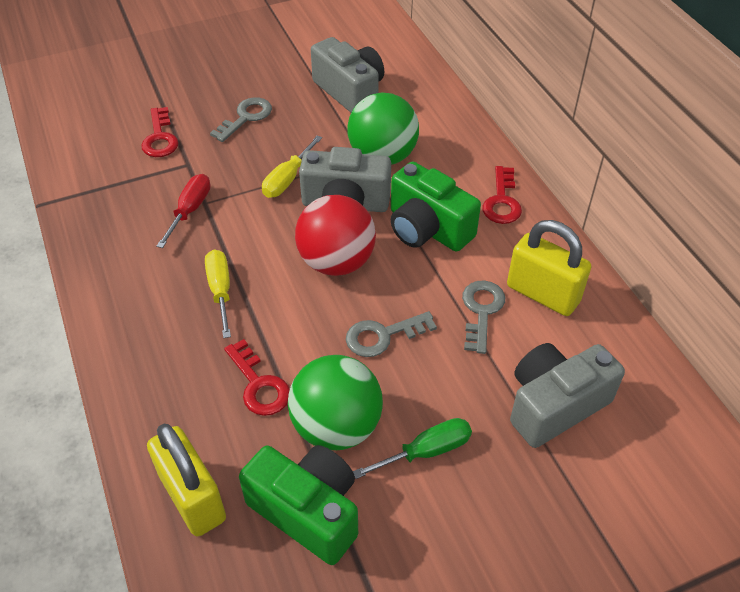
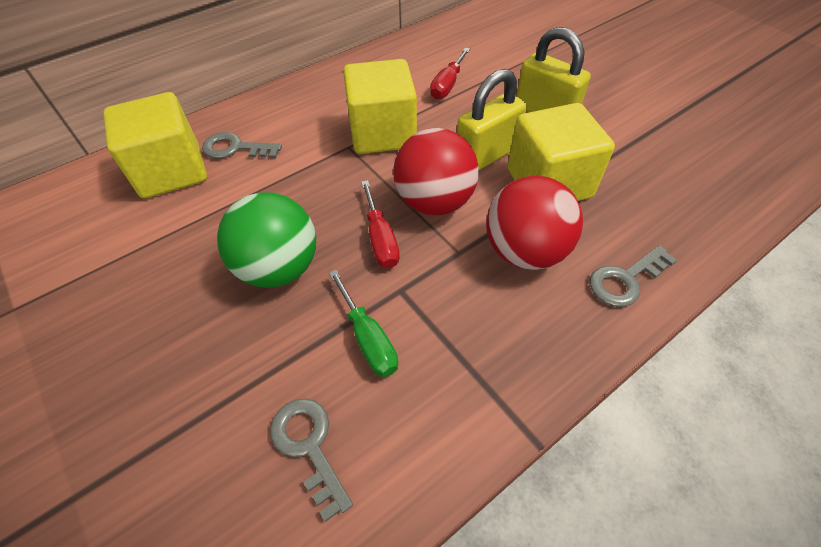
green ball: [288,355,383,450] [347,93,419,165] = 2 -> [217,192,316,288] = 1
green camera: [239,445,358,565] [391,161,481,252] = 2 -> none = 0
grey camera: [299,147,391,212] [311,37,384,112] [510,343,625,448] = 3 -> none = 0
red ball: [295,195,376,276] = 1 -> [393,128,479,215] [486,176,583,270] = 2
red key: [141,107,179,157] [224,339,290,416] [482,166,522,224] = 3 -> none = 0
red screwdriver: [156,174,211,248] = 1 -> [361,180,400,268] [430,48,470,99] = 2
yellow cube: none = 0 -> [103,92,207,198] [343,59,417,154] [507,103,615,201] = 3
yellow screwdriver: [205,250,231,338] [262,135,322,198] = 2 -> none = 0

